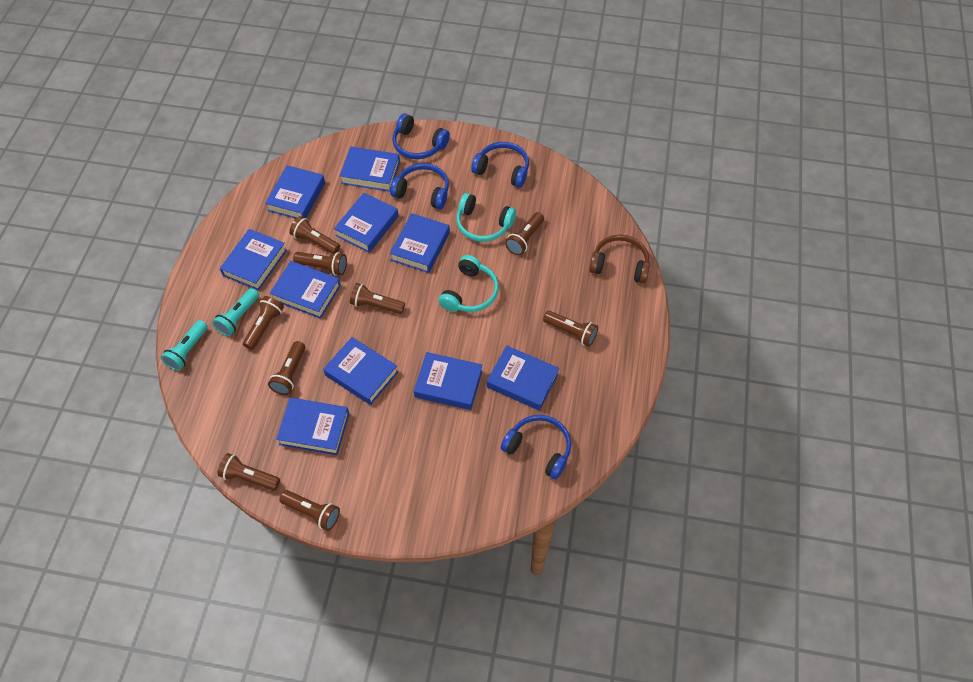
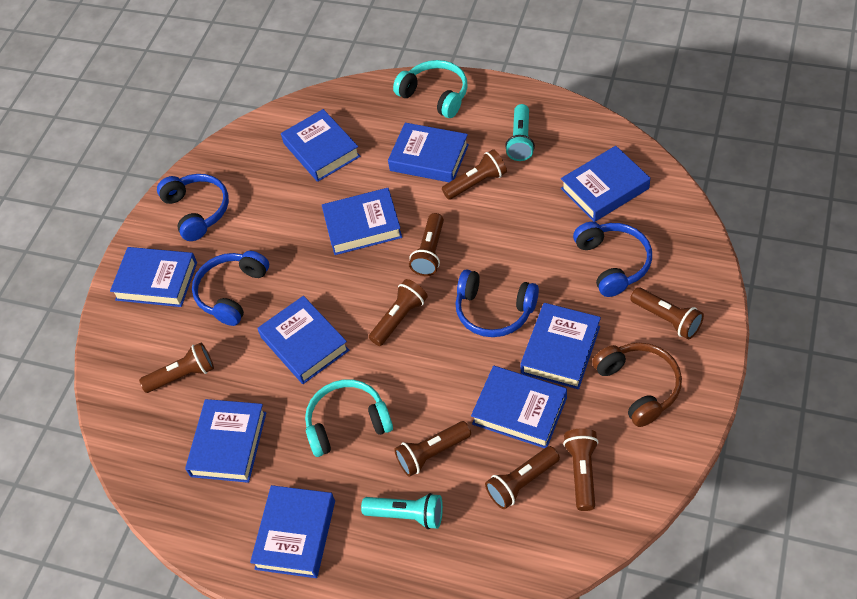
brown flashlight: [218,453,280,491] [243,296,284,350] [268,341,305,395] [279,490,340,531] [289,216,340,254] [293,252,347,275] [350,283,405,314] [505,212,544,255] [543,311,598,346] = 9 -> [139,343,214,393] [369,279,428,346] [394,421,471,477] [409,213,444,276] [442,149,507,200] [485,446,560,509] [563,428,599,511] [630,287,704,340] = 8

